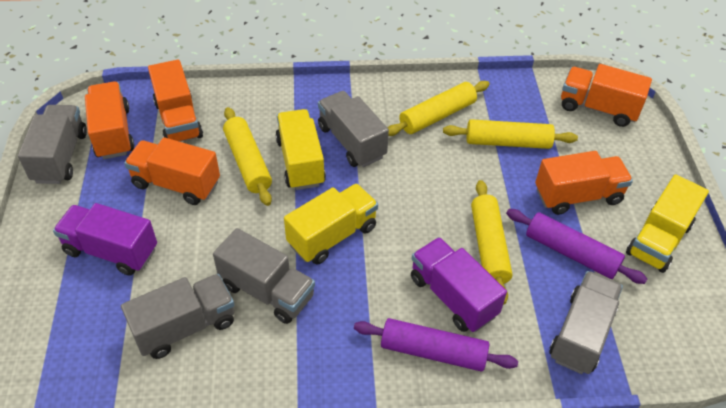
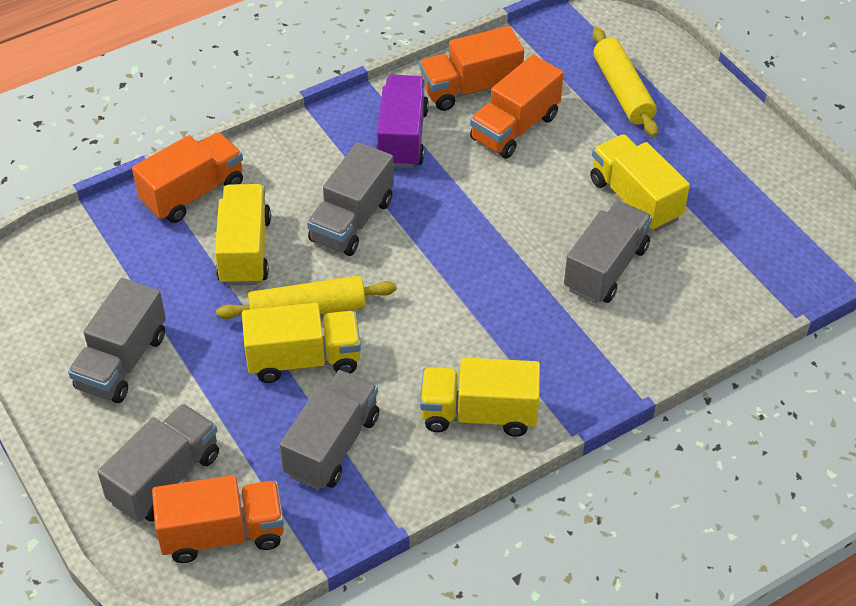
orange truck: [85,81,135,159] [124,137,220,205] [148,59,203,142] [535,151,633,215] [561,64,652,127] = 5 -> [132,132,243,223] [152,475,284,563] [419,26,524,111] [470,55,563,158] = 4
purple rolling pin: [354,318,518,371] [506,209,647,284] = 2 -> none = 0
purple truck: [53,203,157,276] [411,237,507,332] = 2 -> [376,75,429,168] = 1
yellow rolling pin: [223,107,272,206] [388,81,490,136] [443,119,578,149] [471,180,513,305] = 4 -> [216,276,397,319] [592,27,658,137] = 2
yellow truck: [275,109,326,190] [284,183,378,265] [626,174,709,273] = 3 -> [215,184,271,286] [242,303,361,383] [420,357,540,437] [590,134,690,231] = 4

